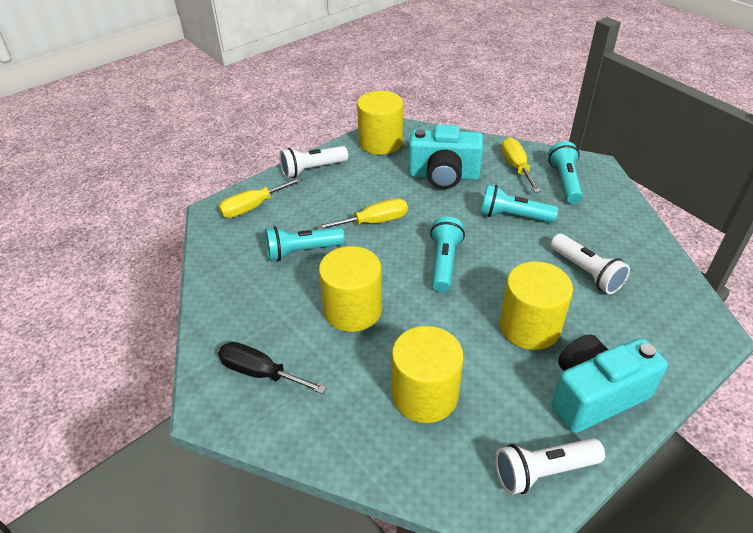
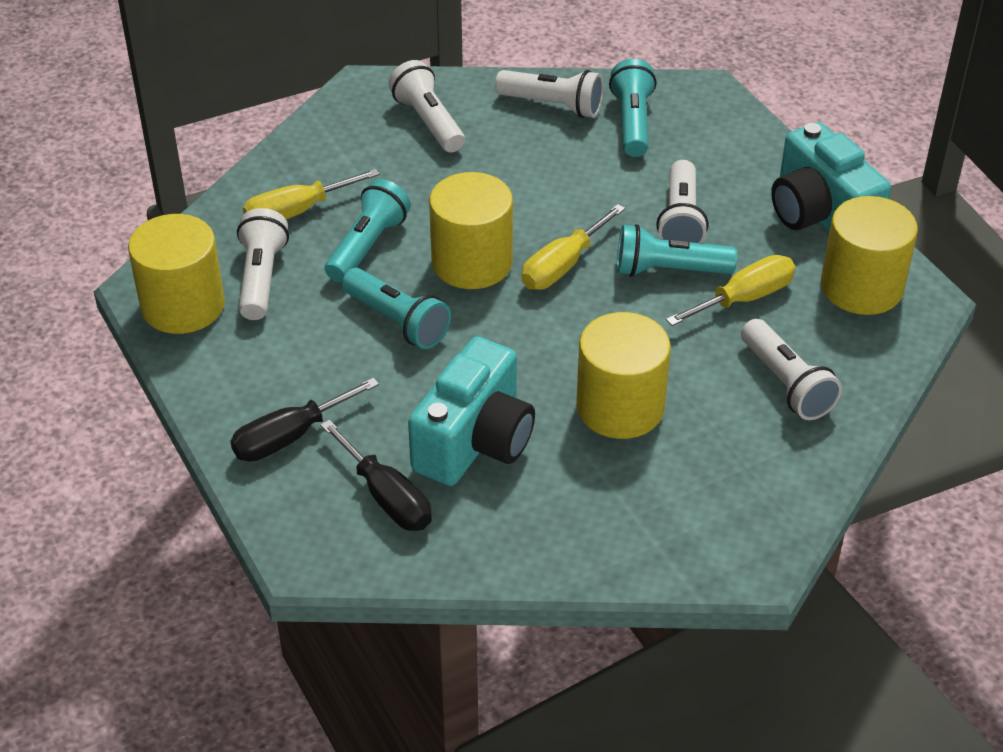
black screwdriver: [218,342,327,394] = 1 -> [230,377,379,462] [320,420,432,531] = 2
white flashlight: [279,146,348,178] [495,438,605,495] [551,234,630,294] = 3 -> [237,208,289,320] [388,60,465,153] [495,70,604,118] [656,160,709,243] [741,319,842,420] = 5

